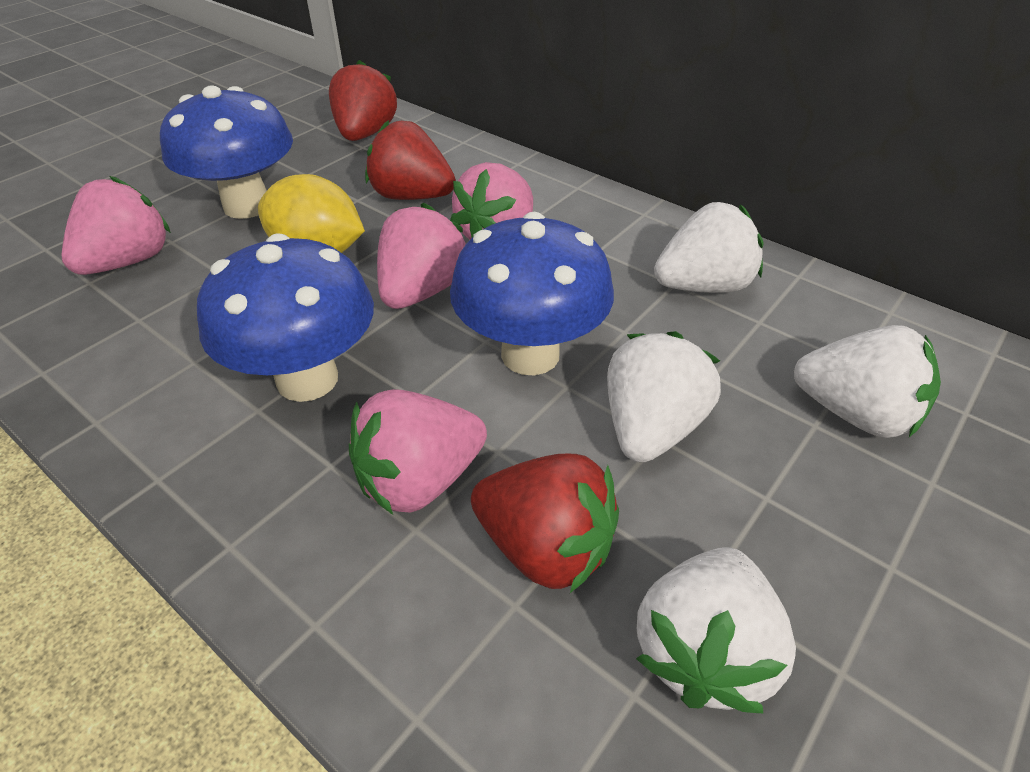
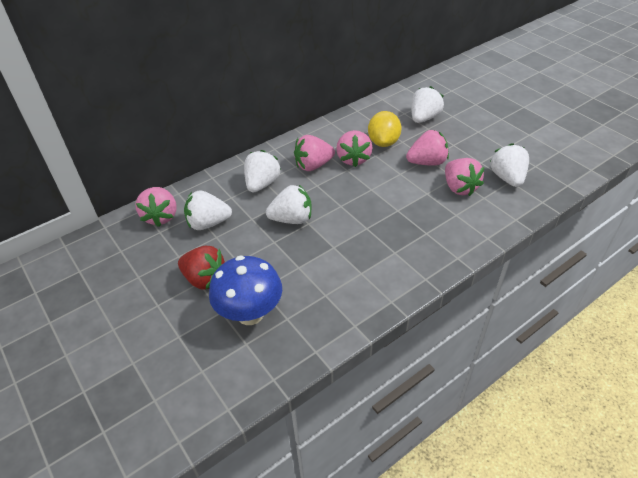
blue mushroom: [160,85,293,219] [197,233,374,402] [450,212,614,375] = 3 -> [209,256,282,325] = 1
pink strawberry: [61,176,171,275] [349,389,487,515] [377,203,466,309] [450,162,533,240] = 4 -> [135,187,177,227] [294,135,335,171] [336,130,372,167] [406,130,449,166] [445,158,484,196] = 5
red strawberry: [329,60,397,141] [365,120,456,200] [471,454,619,593] = 3 -> [178,246,225,289] = 1
white strawberry: [607,331,721,462] [636,547,796,713] [654,202,764,293] [794,325,941,438] = 4 -> [184,190,232,230] [244,150,281,193] [266,185,311,224] [411,86,444,123] [490,143,529,187] = 5

